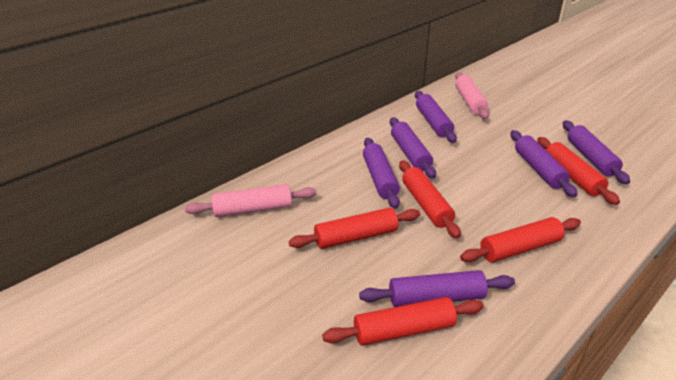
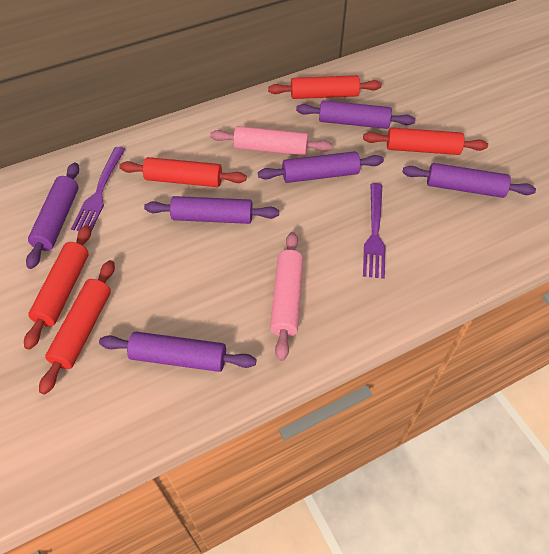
purple fork: none = 0 -> [71,147,125,231] [363,183,385,279] = 2

